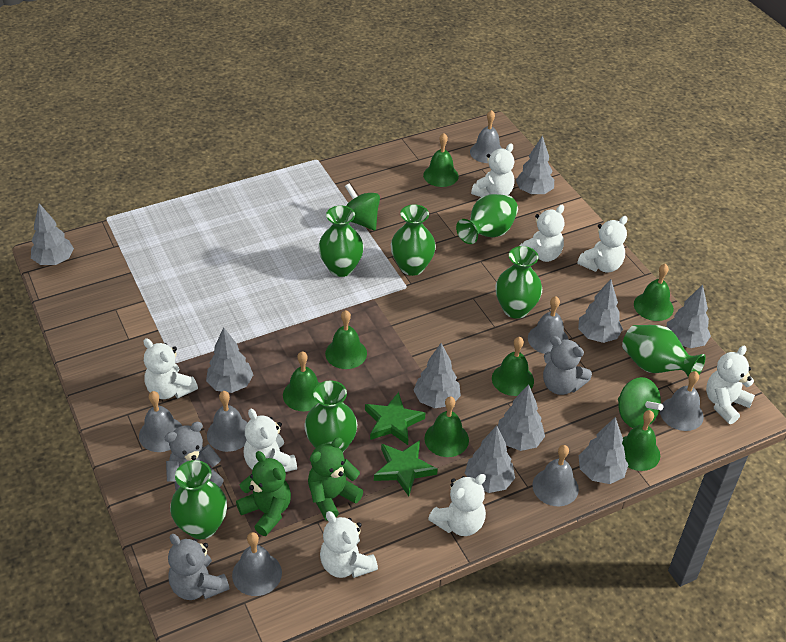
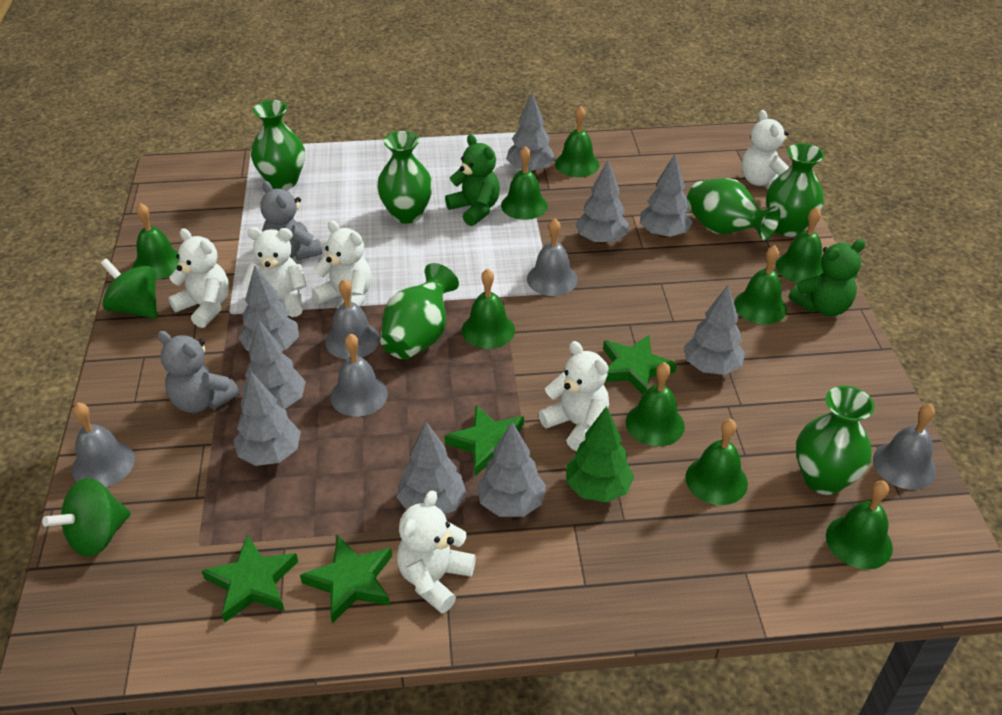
green bell: [283,352,319,411] [325,310,367,369] [423,133,459,187] [424,397,469,457] [492,337,534,396] [622,410,660,471] [634,264,674,321] = 7 -> [133,203,179,280] [462,269,515,349] [501,146,548,220] [555,106,600,177] [626,362,685,446] [685,419,748,505] [734,245,787,324] [776,207,823,283] [826,481,893,569] = 9
green star: [365,392,425,445] [374,440,438,496] = 2 -> [202,535,298,623] [300,536,392,623] [445,405,524,476] [603,335,677,394] = 4
green tree: none = 0 -> [566,406,634,502] = 1
green vase: [170,460,227,539] [304,380,357,452] [318,205,364,277] [391,204,436,276] [456,194,518,244] [495,246,542,319] [622,325,706,378] = 7 -> [251,100,305,190] [377,131,433,224] [380,263,459,359] [687,178,780,240] [766,143,824,237] [796,386,875,495] = 6
grey bell: [139,391,182,452] [207,391,247,452] [232,532,282,596] [470,110,502,163] [528,296,569,354] [532,445,579,506] [660,371,704,431] = 7 -> [72,403,135,487] [325,279,380,359] [330,333,388,417] [527,219,578,296] [873,404,936,489] = 5
grey teddy bear: [164,422,224,490] [168,534,230,600] [543,336,592,395] = 3 -> [157,331,240,413] [260,181,323,261] = 2
white teddy bear: [144,338,198,399] [244,409,297,472] [320,511,378,578] [428,474,486,536] [471,143,515,197] [520,205,565,262] [578,216,628,273] [706,346,755,424] = 8 -> [168,228,229,328] [242,227,307,317] [312,220,372,309] [397,490,476,614] [538,341,609,451] [742,110,790,189] = 6

